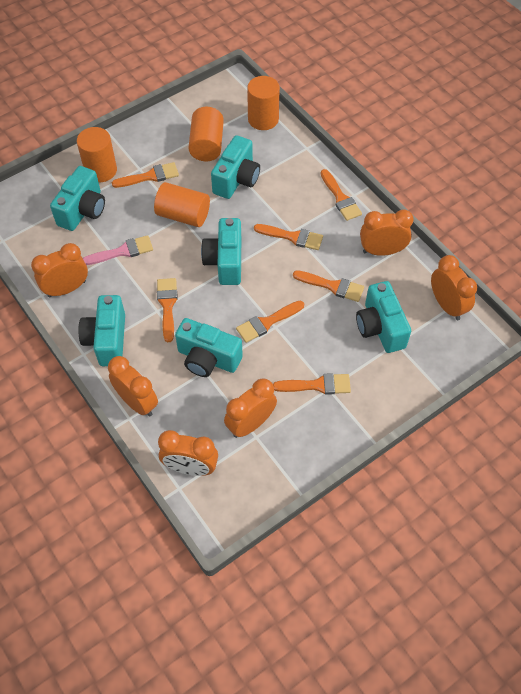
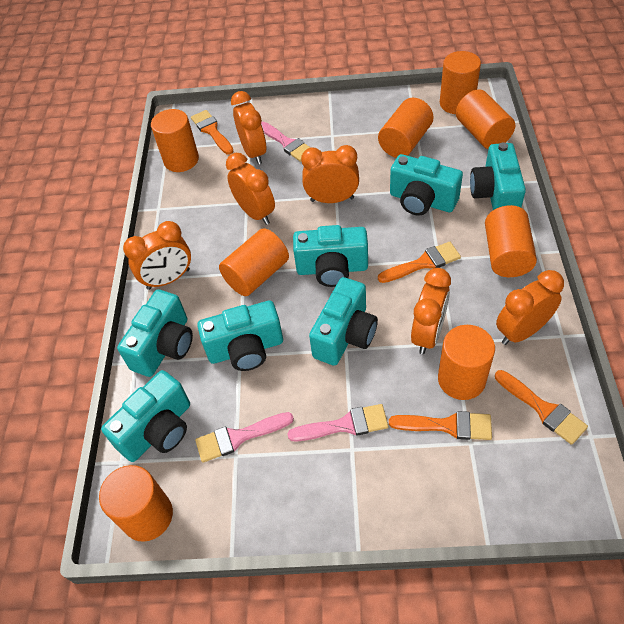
orange brush: [112,162,179,188] [157,278,178,342] [236,301,304,343] [254,224,323,250] [273,373,351,395] [293,270,364,302] [320,169,362,221] = 7 -> [191,110,234,155] [378,242,461,283] [389,411,492,440] [495,370,588,445] = 4
orange cylinder: [77,127,117,182] [154,182,210,227] [188,107,224,161] [247,76,280,130] = 4 -> [99,465,173,542] [151,109,199,172] [219,228,289,296] [378,98,434,158] [438,325,495,400] [440,51,481,114] [456,89,515,149] [485,205,537,277] = 8
pink brush: [83,235,153,265] = 1 -> [195,412,294,463] [261,122,311,162] [287,404,388,441] = 3
turquoise camera: [50,166,105,231] [78,295,125,366] [175,318,243,377] [201,218,241,285] [211,135,260,199] [356,281,411,353] = 6 -> [101,370,190,462] [117,290,193,377] [197,301,283,371] [293,225,368,287] [309,277,378,366] [390,154,463,215] [470,142,526,210] = 7

